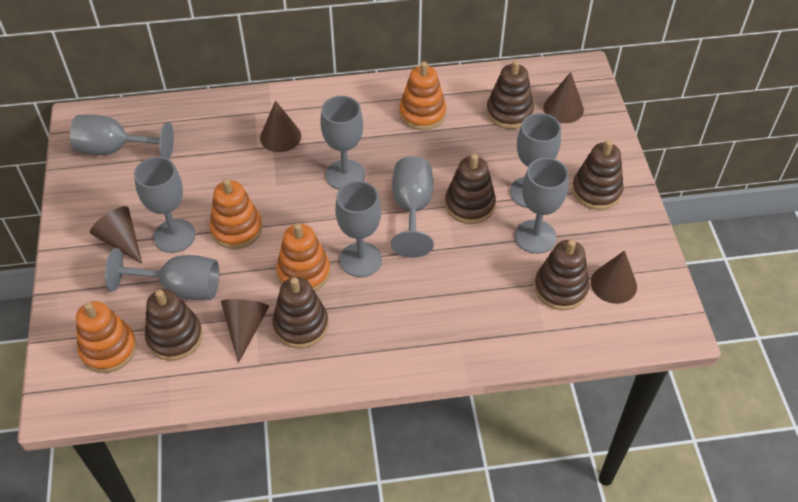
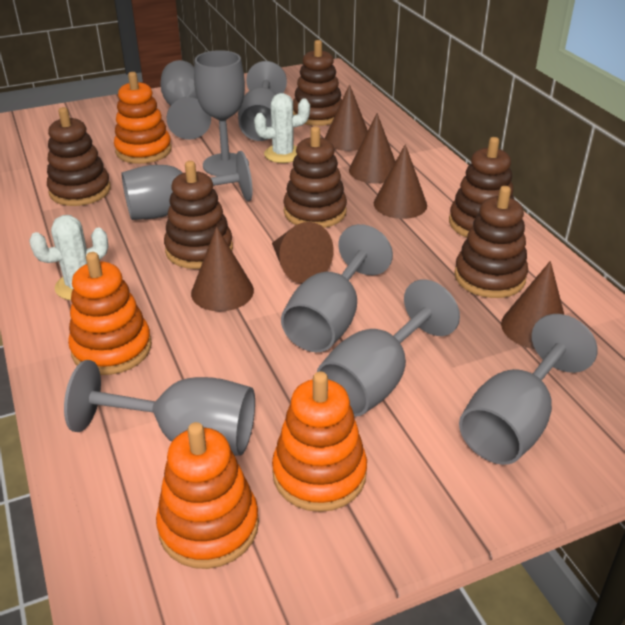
brown cone: [90,206,142,264] [221,299,269,363] [260,100,301,152] [543,72,584,123] [591,251,637,304] = 5 -> [191,227,254,311] [272,222,334,283] [325,84,368,151] [349,113,396,183] [374,144,427,219] [501,261,564,349] = 6
white cactus: none = 0 -> [29,215,108,300] [254,93,310,163] = 2

